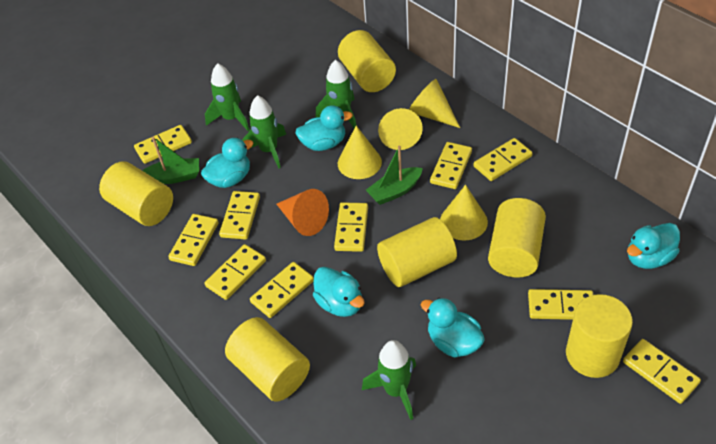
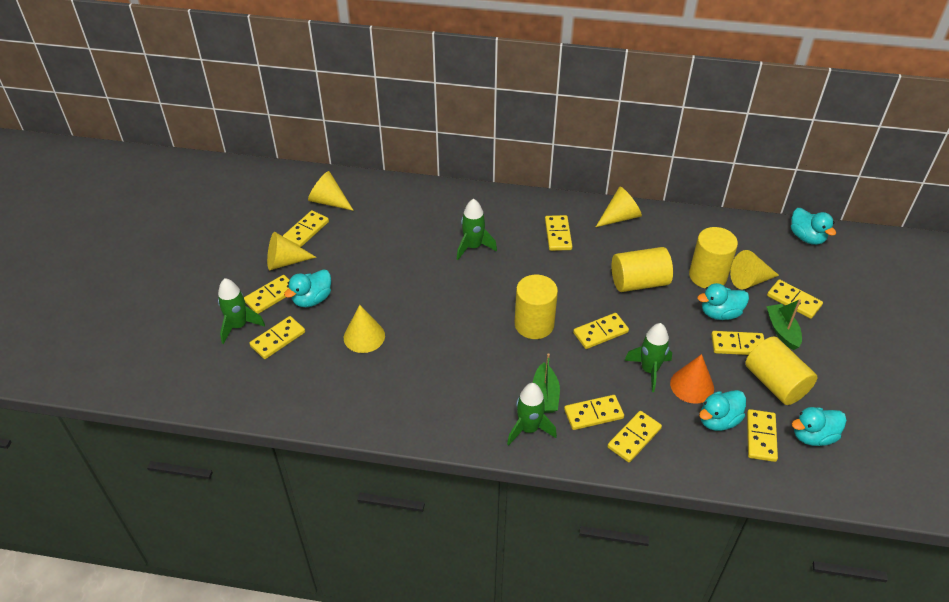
yellow cone: [338,126,382,179] [378,108,423,150] [409,79,460,128] [440,185,488,241] = 4 -> [267,232,316,270] [308,171,354,211] [344,305,385,353] [596,187,642,227] [730,250,779,289] = 5
yellow cylinder: [99,161,173,226] [225,317,310,402] [338,30,396,92] [377,217,457,287] [488,198,546,278] [566,294,633,378] = 6 -> [515,275,558,339] [612,247,673,292] [689,227,738,288] [745,336,818,405] = 4

